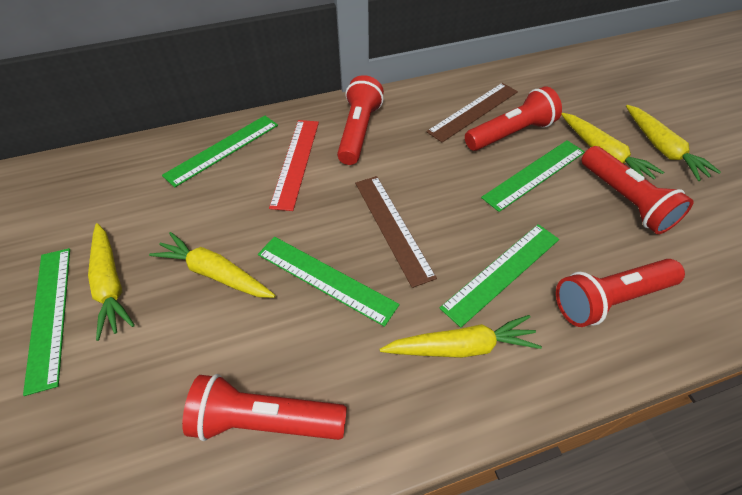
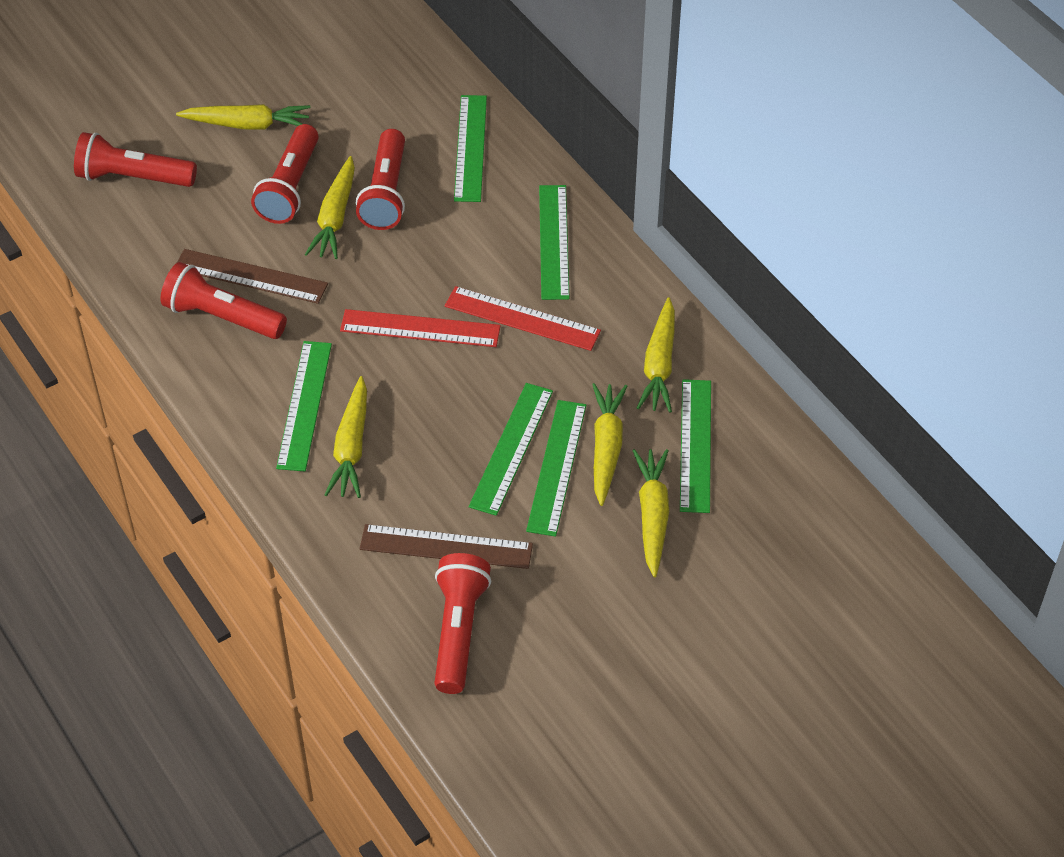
green ruler: [23,248,70,396] [162,116,278,188] [258,237,399,327] [440,224,559,328] [481,140,585,212] = 5 -> [276,341,332,472] [454,95,487,202] [469,383,553,516] [526,400,586,537] [539,185,570,300] [680,379,711,513] = 6
red ruler: [269,120,319,211] = 1 -> [340,309,500,347] [445,286,601,351] = 2
yellow carrot: [88,223,135,341] [149,232,275,298] [380,315,542,358] [561,113,664,179] [626,105,721,181] = 5 -> [176,104,310,130] [305,156,355,259] [325,376,367,498] [592,383,627,506] [632,449,669,577] [637,297,675,413] = 6

